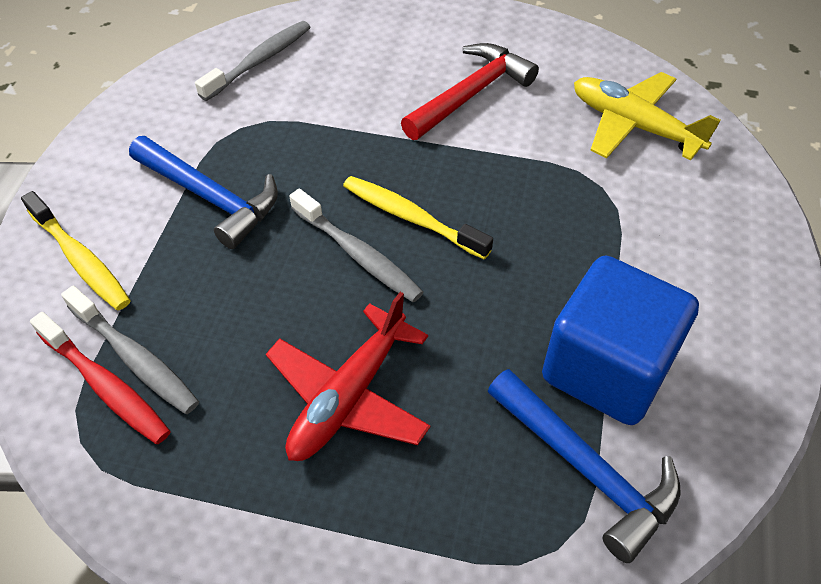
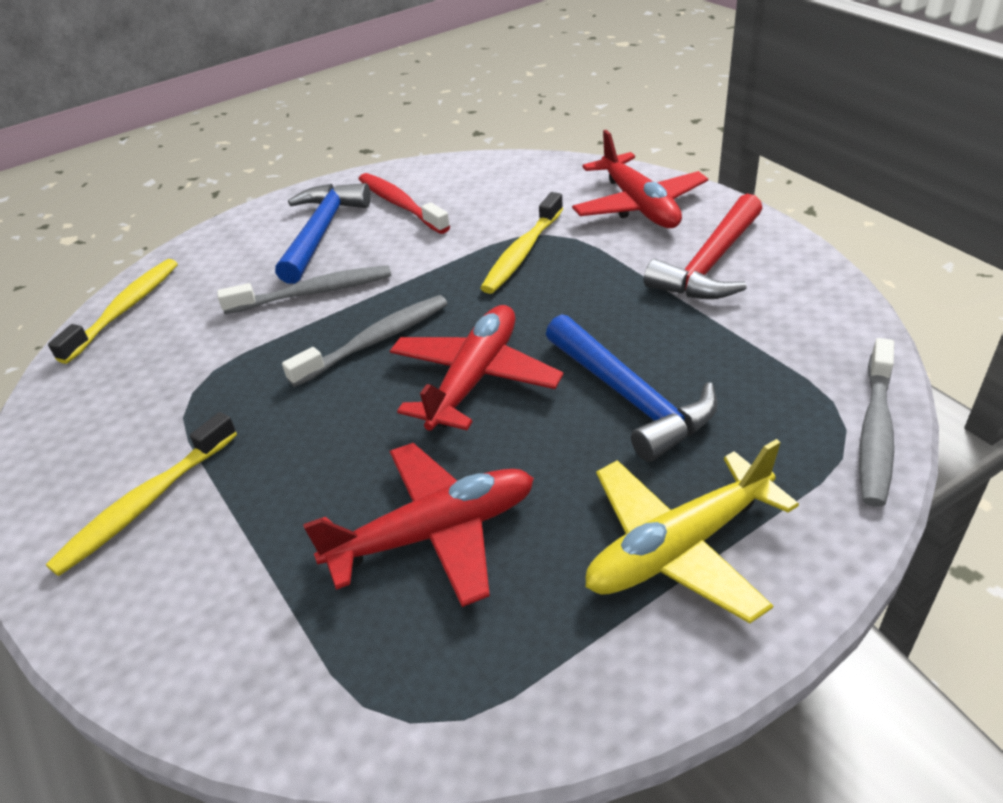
blue cube: [542,256,699,425] = 1 -> none = 0
red plane: [266,292,431,461] = 1 -> [303,443,534,607] [390,305,563,431] [572,130,708,228] = 3
yellow toothbrush: [21,191,131,310] [343,176,493,260] = 2 -> [46,412,237,576] [48,259,178,364] [480,192,563,294] = 3

